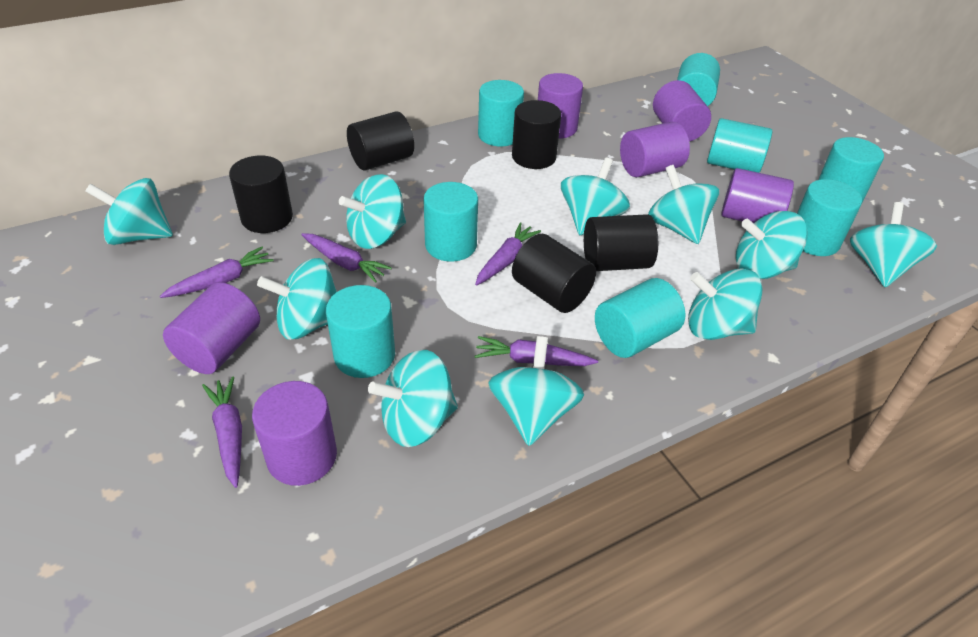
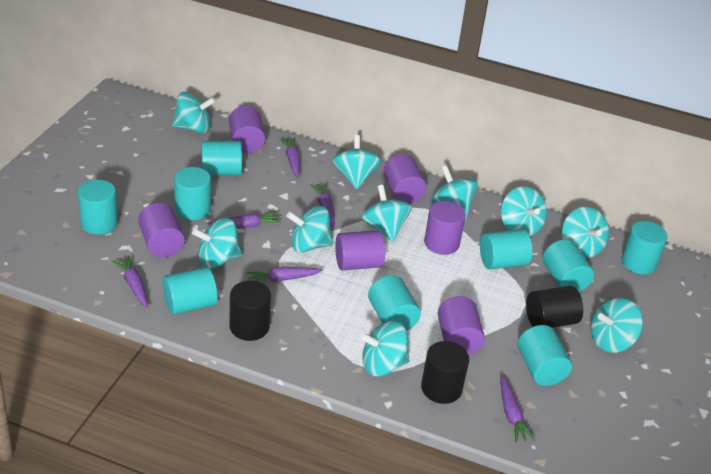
black cylinder: [229,156,293,233] [347,112,414,171] [512,100,561,169] [512,234,596,313] [584,214,658,271] = 5 -> [229,280,271,341] [421,341,469,404] [526,286,583,328] = 3
purple carrot: [160,247,273,298] [202,377,242,488] [301,233,392,283] [475,222,541,286] [475,336,598,366] = 5 -> [112,256,148,308] [207,212,281,228] [246,267,323,282] [280,137,300,178] [310,183,335,228] [500,376,535,442] = 6
turquoise cylinder: [326,285,395,378] [423,182,478,262] [478,80,524,146] [595,278,686,358] [677,53,720,106] [707,118,772,173] [797,179,862,256] [818,137,884,202] = 8 -> [77,180,118,235] [162,267,218,315] [174,167,211,220] [201,141,242,175] [368,275,421,331] [480,229,532,269] [517,325,572,386] [543,239,594,292] [621,221,668,274] = 9

